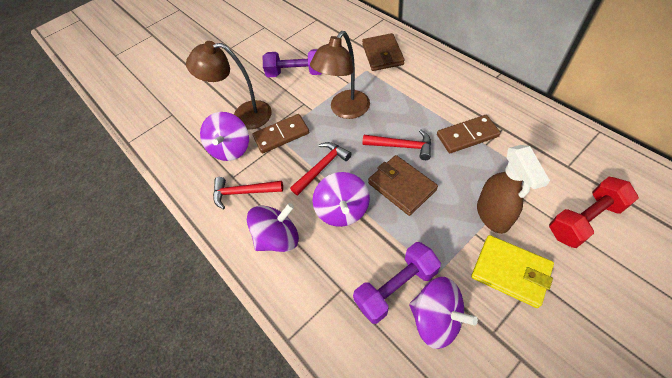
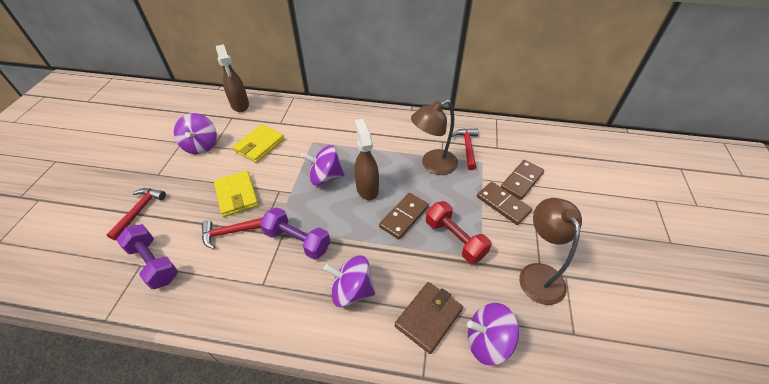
brown domino: [253,114,309,154] [437,115,501,153] = 2 -> [379,193,429,239] [477,182,532,225] [501,160,544,200] = 3
brown spray bottle: [477,145,550,234] = 1 -> [216,44,249,112] [355,119,379,200] = 2
brown wallet: [362,33,405,71] [368,155,438,216] = 2 -> [395,282,463,354] = 1
yellow wallet: [471,235,554,308] = 1 -> [214,171,259,217] [233,124,285,163] = 2

